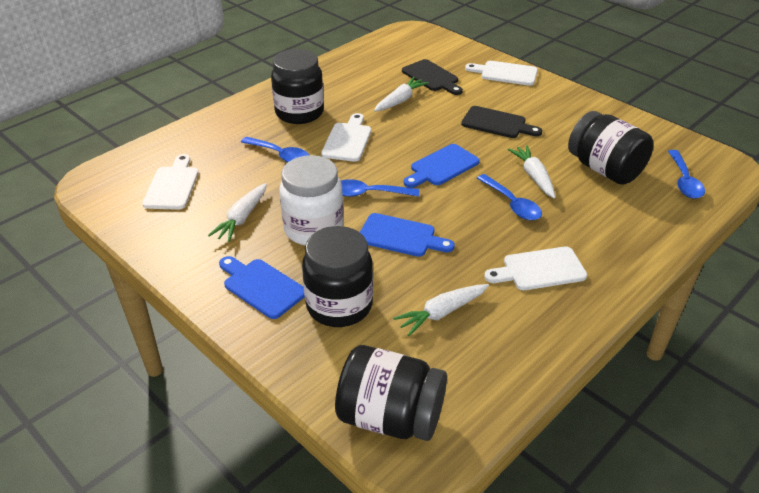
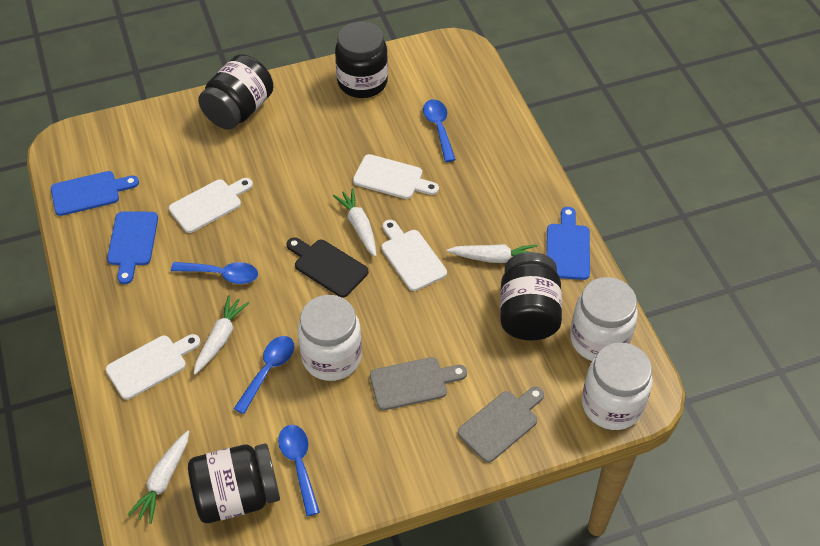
black cutting board: [402,59,463,95] [461,106,542,138] = 2 -> [286,237,369,298] = 1
grey cutting board: none = 0 -> [370,357,467,410] [458,387,544,463] = 2
white jar: [279,155,344,245] = 1 -> [298,295,362,381] [570,277,638,361] [582,342,653,430] = 3

